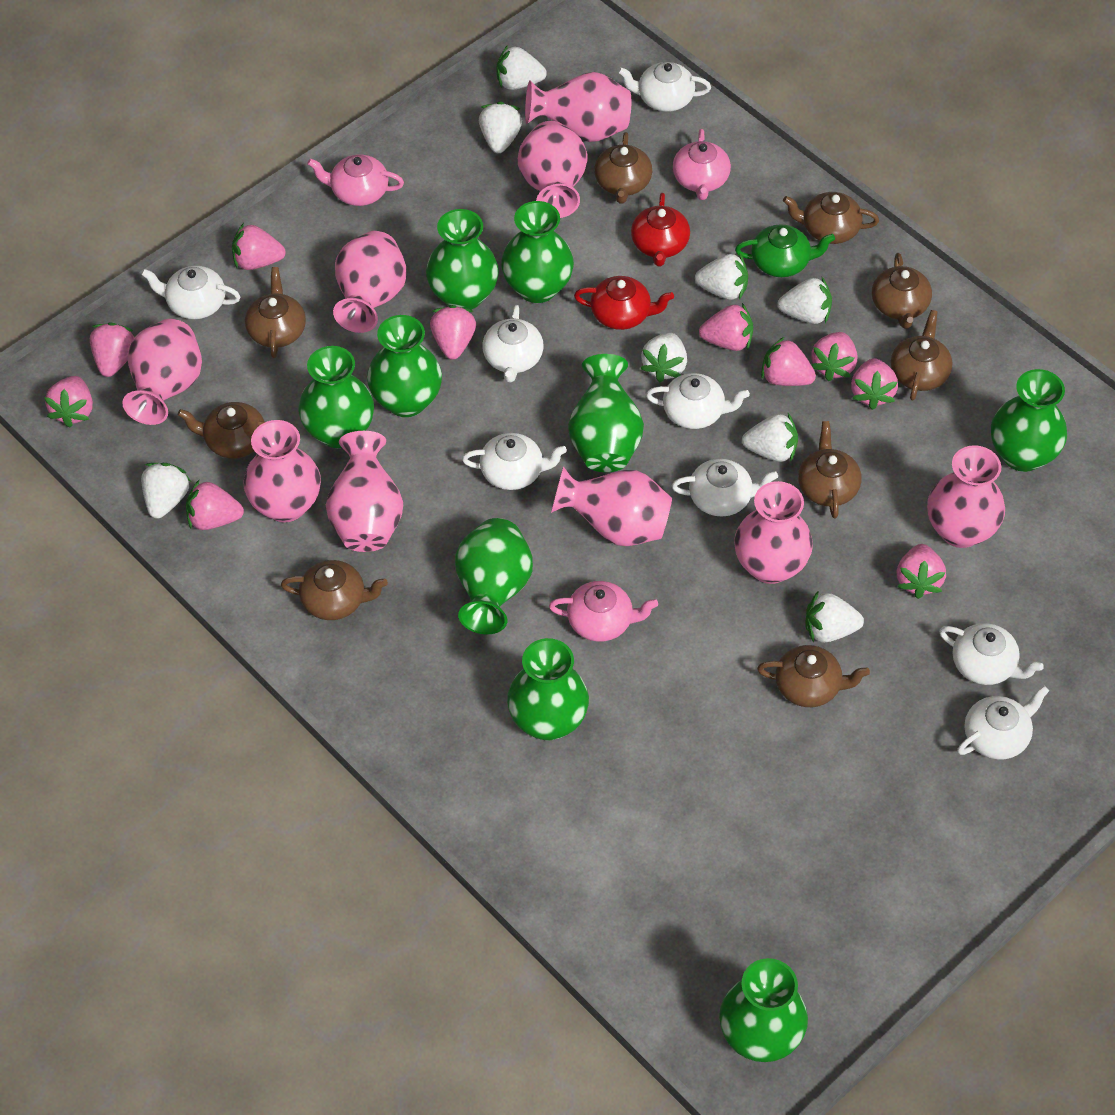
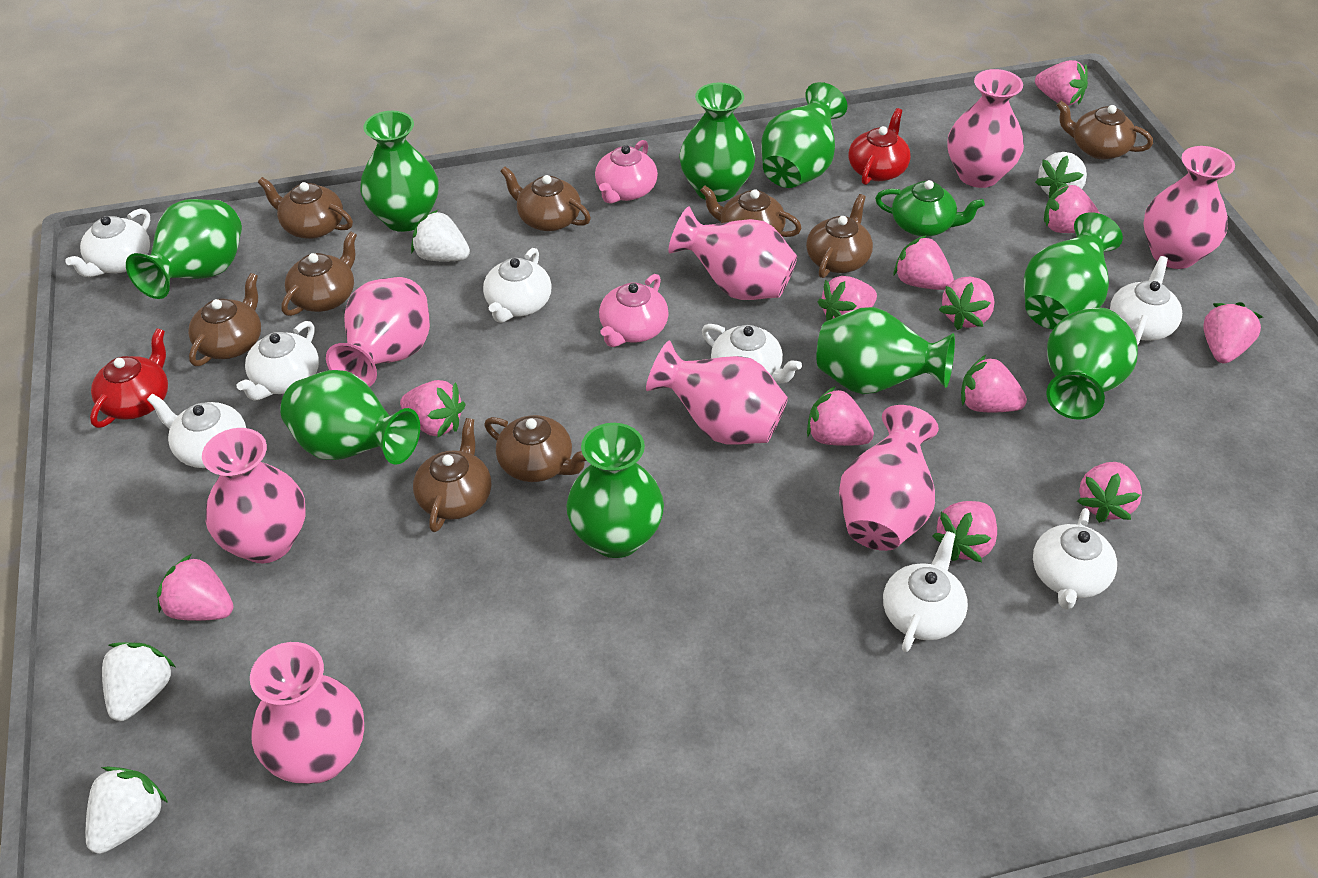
pink strawberry: [44,376,93,428] [90,322,135,377] [186,480,244,530] [232,223,286,270] [430,305,476,360] [699,303,753,351] [761,337,816,386] [811,332,857,381] [851,358,898,410] [897,544,946,599] = 10 -> [157,554,234,621] [400,380,465,438] [807,386,874,446] [818,276,877,321] [894,235,954,290] [933,501,997,562] [939,277,995,330] [961,355,1027,412] [1035,60,1088,106] [1044,183,1100,233] [1077,462,1142,523] [1203,302,1263,363] = 12
pink teapot: [307,155,404,206] [549,581,658,642] [673,129,731,200] = 3 -> [595,140,658,204] [599,274,669,347] = 2
pink vase: [122,319,202,425] [243,420,321,523] [326,431,403,552] [333,231,406,333] [518,121,587,218] [525,72,631,142] [551,466,672,546] [734,481,813,584] [927,445,1005,548] = 9 -> [202,428,305,563] [250,642,364,784] [326,277,430,387] [646,340,788,445] [668,206,797,300] [839,405,939,551] [948,69,1024,188] [1143,146,1235,269] = 8
white strawberry: [141,463,191,519] [479,101,522,153] [497,45,547,90] [640,333,687,382] [695,254,748,300] [742,413,798,462] [778,277,832,324] [805,590,864,643] = 8 -> [85,766,168,854] [102,643,176,721] [411,210,470,262] [1035,152,1087,198] = 4

